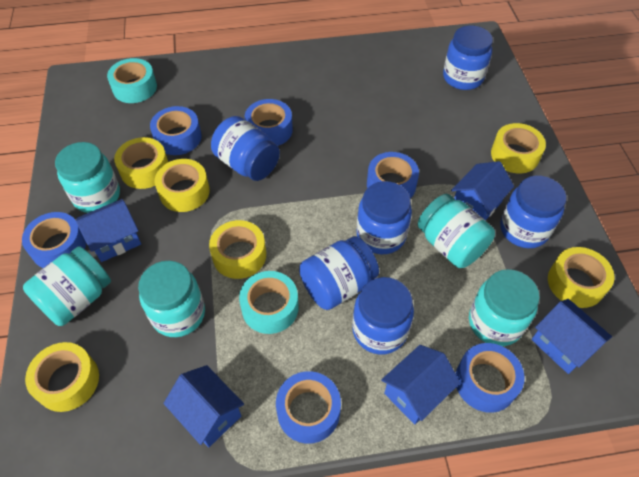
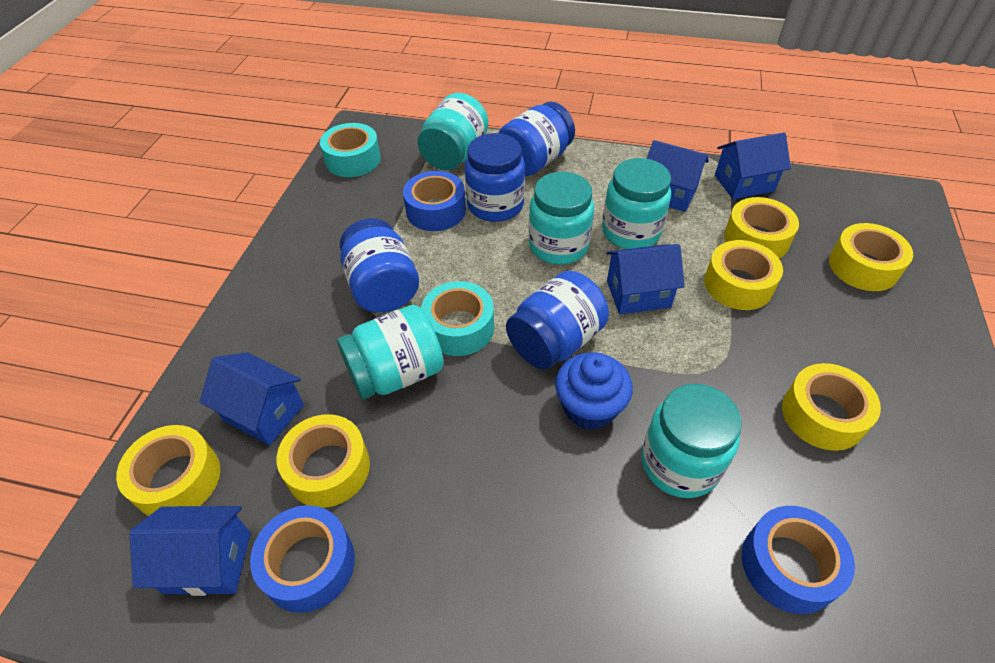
blue cupcake: none = 0 -> [555,352,633,430] = 1
blue jar: [211,116,280,181] [299,236,379,310] [352,277,414,355] [356,181,412,254] [443,25,493,90] [500,175,566,248] = 6 -> [340,218,419,313] [465,133,525,222] [499,102,575,176] [506,271,609,369] = 4
blue tape: [22,212,86,268] [150,106,202,155] [245,99,293,146] [276,371,341,444] [367,152,419,198] [456,343,525,413] = 6 -> [250,505,355,613] [403,171,466,231] [742,506,855,614] = 3

